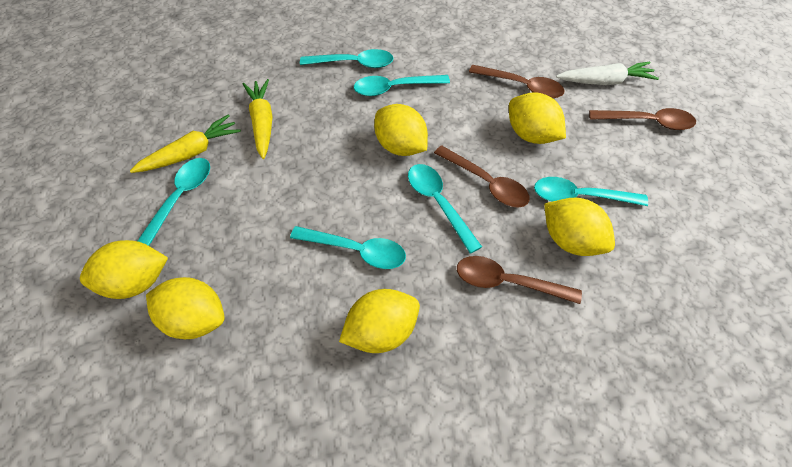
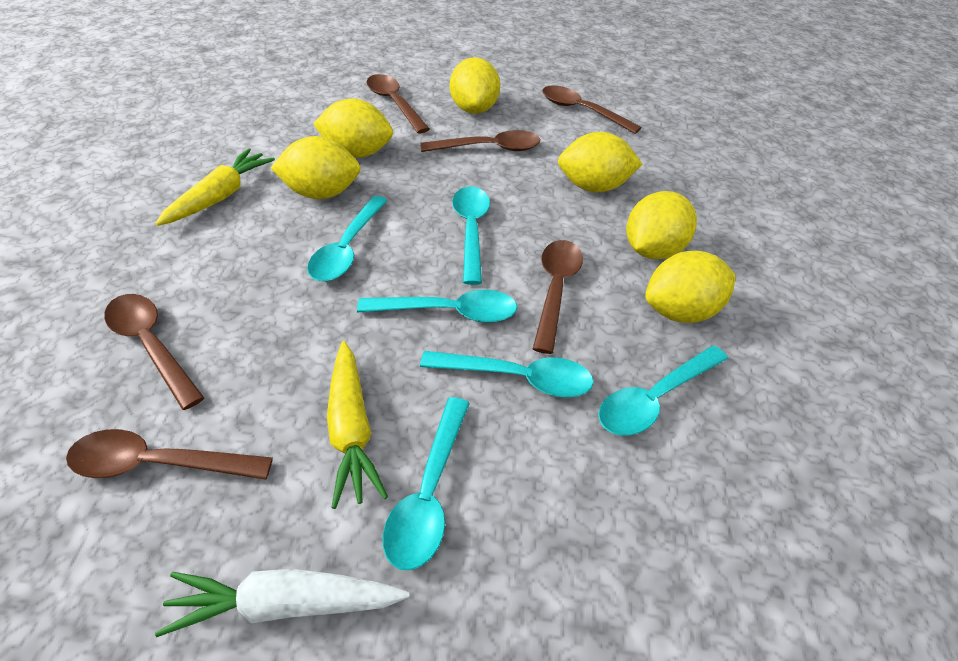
brown spoon: [434,145,530,208] [457,256,582,304] [469,65,564,98] [589,108,696,130] = 4 -> [66,429,273,480] [104,294,205,410] [366,74,430,133] [420,130,540,152] [533,240,583,354] [542,85,642,134] = 6

